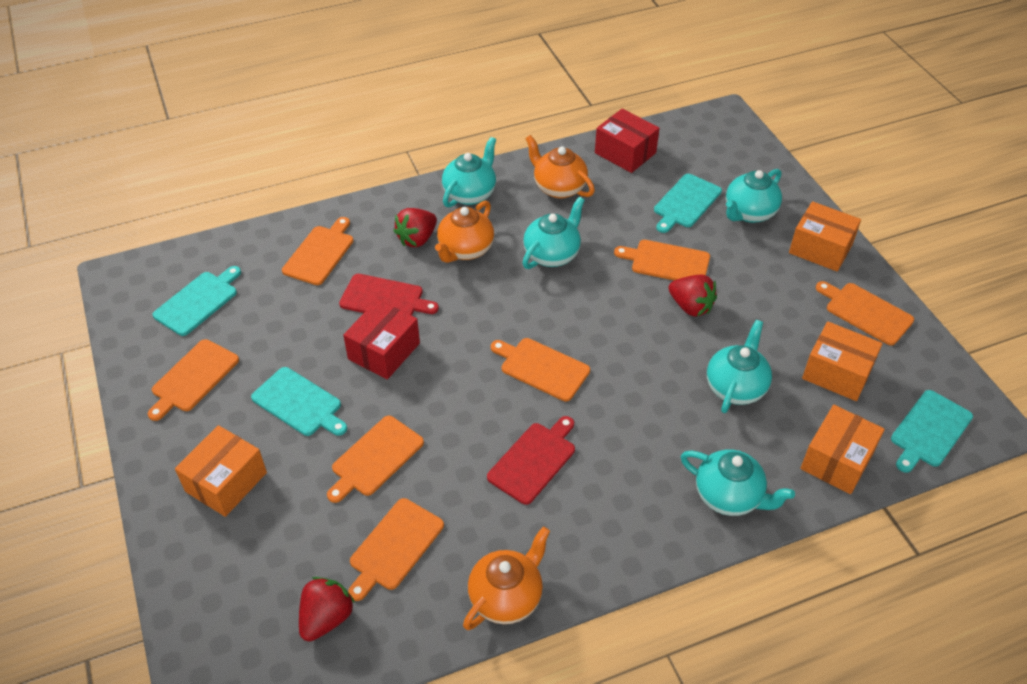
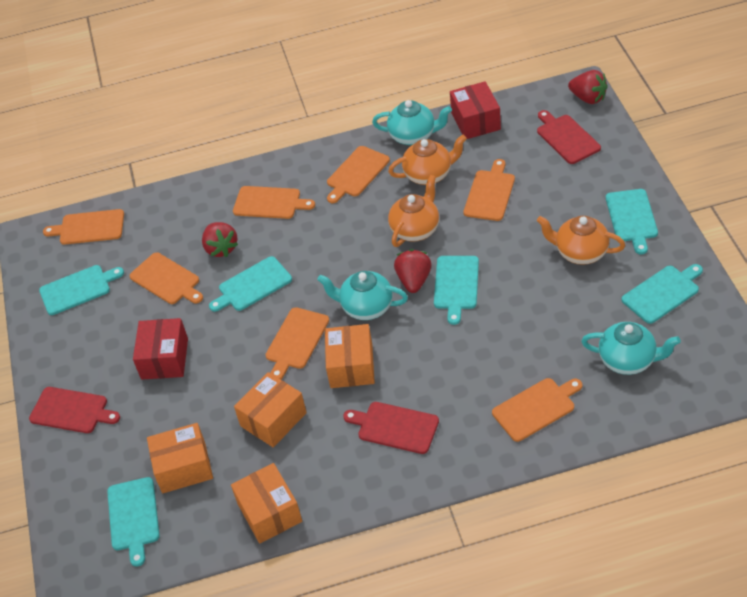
red cutting board: [339,274,439,316] [487,416,575,505] = 2 -> [29,387,120,433] [343,402,439,454] [537,110,601,164] = 3
turquoise cutting board: [153,266,241,336] [251,367,347,436] [654,174,722,233] [891,390,973,473] = 4 -> [39,265,124,315] [107,477,160,567] [209,256,292,312] [434,256,479,325] [606,189,658,254] [622,264,703,324] = 6
turquoise teapot: [442,137,496,207] [523,197,585,269] [681,449,795,516] [707,320,772,413] [726,169,782,223] = 5 -> [317,271,408,320] [372,100,452,145] [581,322,681,375] = 3

